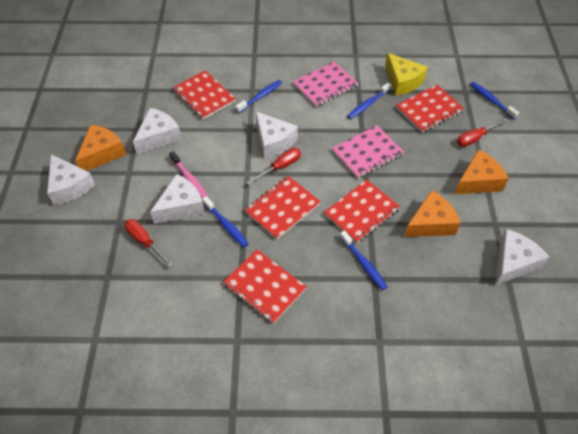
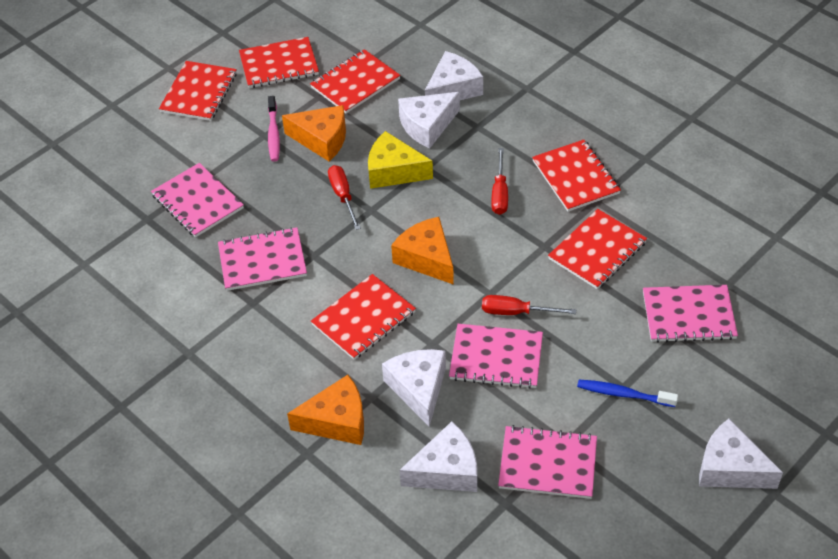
blue toothbrush: [202,196,249,247] [235,80,282,113] [340,230,387,290] [347,82,392,119] [470,82,519,119] = 5 -> [577,380,678,407] = 1
pink notebook: [293,61,359,107] [332,125,404,178] = 2 -> [151,163,244,238] [218,227,307,291] [449,324,543,389] [498,425,597,499] [643,285,738,343] = 5
red notebook: [172,70,236,120] [223,250,307,324] [245,176,321,239] [324,179,400,243] [396,85,465,133] = 5 -> [159,61,237,121] [239,37,319,88] [310,49,401,113] [311,274,416,360] [532,140,621,212] [548,209,647,289] = 6

